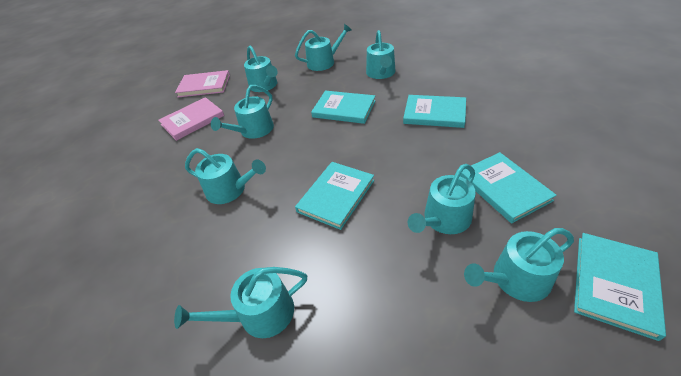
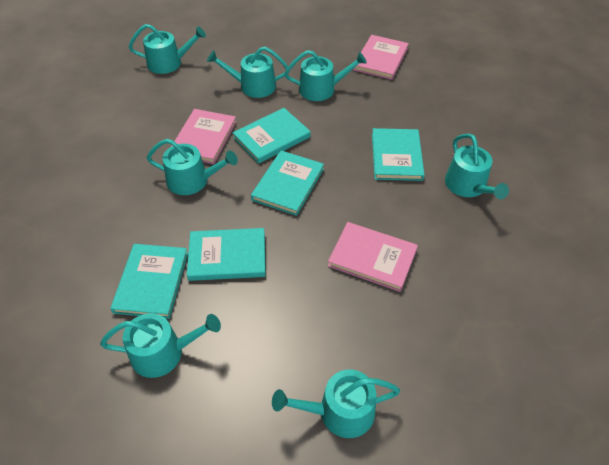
pink book: [158,97,224,141] [175,70,230,97] = 2 -> [171,109,236,164] [328,222,418,292] [353,35,409,80] = 3
turquoise watering can: [174,267,307,338] [185,148,266,204] [211,85,274,139] [244,46,278,92] [295,24,352,71] [366,30,396,79] [408,164,476,234] [464,228,574,302] = 8 -> [100,313,221,378] [129,24,206,74] [147,139,238,195] [207,47,288,98] [272,369,400,438] [285,50,367,101] [445,133,509,199] = 7

